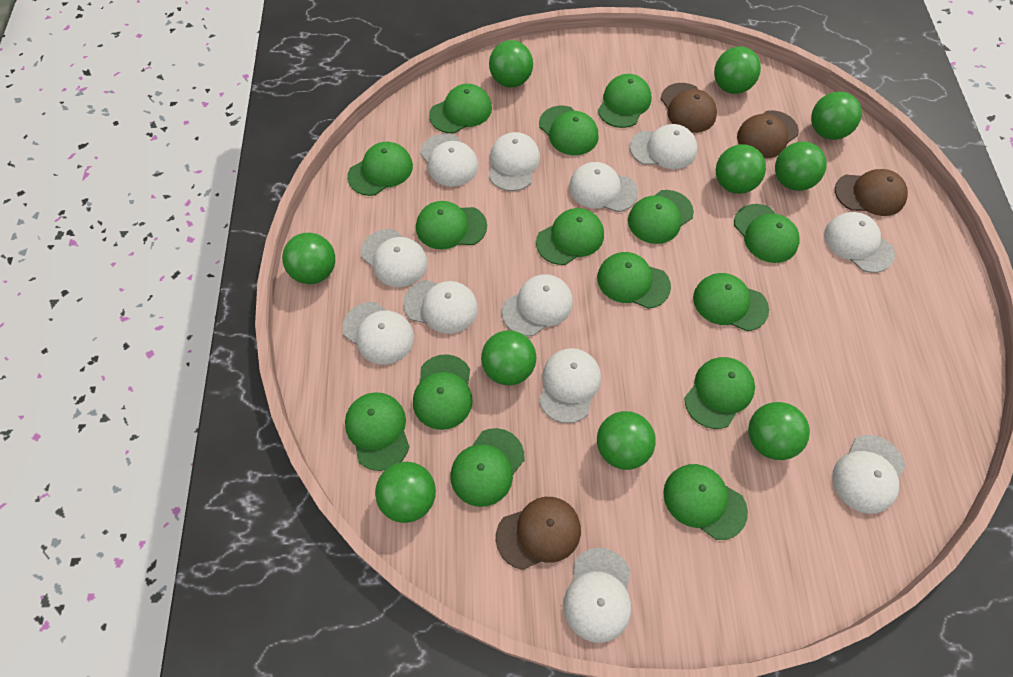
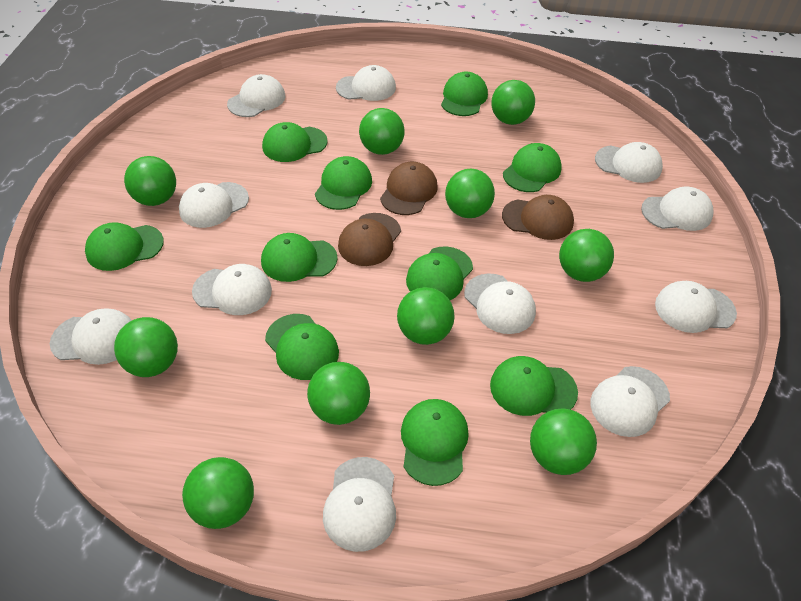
brown cap: [496,497,581,570] [661,83,717,133] [737,110,799,158] [835,169,908,216] = 4 -> [338,213,401,266] [380,162,438,215] [502,195,574,240] = 3
green cap: [345,392,409,471] [347,142,413,196] [413,354,473,430] [416,201,487,250] [429,84,492,133] [451,428,524,507] [536,208,604,265] [539,106,599,155] [597,252,671,309] [598,74,651,128] [628,190,694,244] [663,464,748,540] [684,357,755,429] [693,273,769,331] [734,204,800,263] = 15 -> [85,222,164,271] [261,233,337,282] [262,122,328,162] [265,314,339,380] [315,156,372,210] [401,399,469,486] [406,246,473,300] [441,71,488,116] [490,356,578,416] [503,143,562,192] = 10
white cap: [342,302,414,365] [361,229,428,287] [403,280,478,334] [420,133,478,187] [489,132,540,191] [502,274,573,336] [539,348,601,423] [564,548,631,643] [569,162,638,212] [630,124,698,169] [824,212,895,273] [832,435,905,514] = 12 -> [50,309,132,365] [179,182,249,228] [192,264,272,315] [227,74,286,117] [323,457,396,552] [336,65,396,101] [464,273,536,334] [591,366,670,437] [595,142,663,183] [641,186,713,231] [655,281,737,333] = 11

